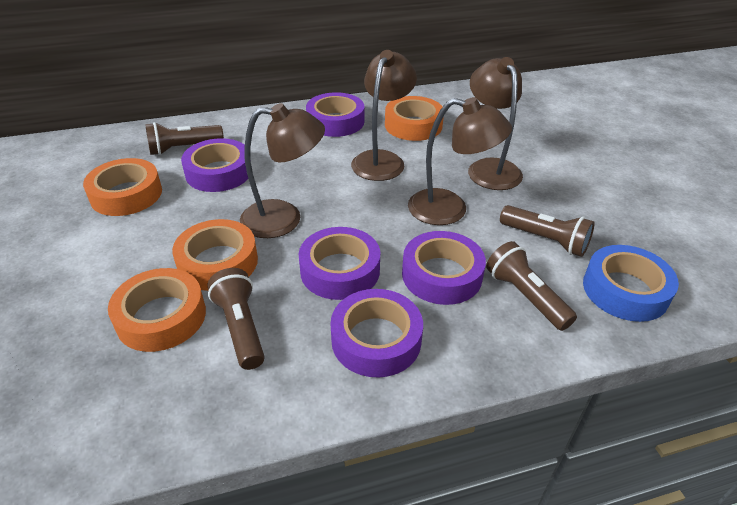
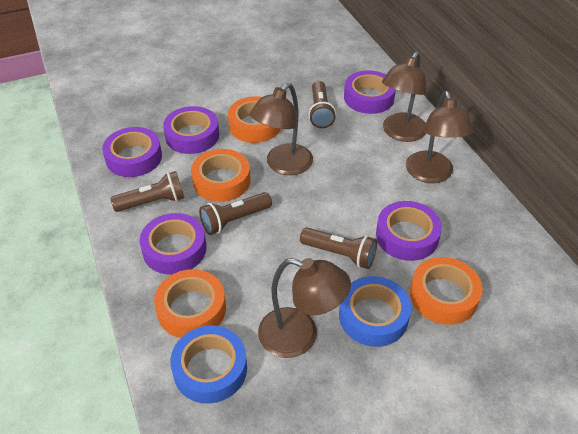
blue tape: [583,245,679,322] = 1 -> [170,326,247,404] [339,276,411,347] = 2

